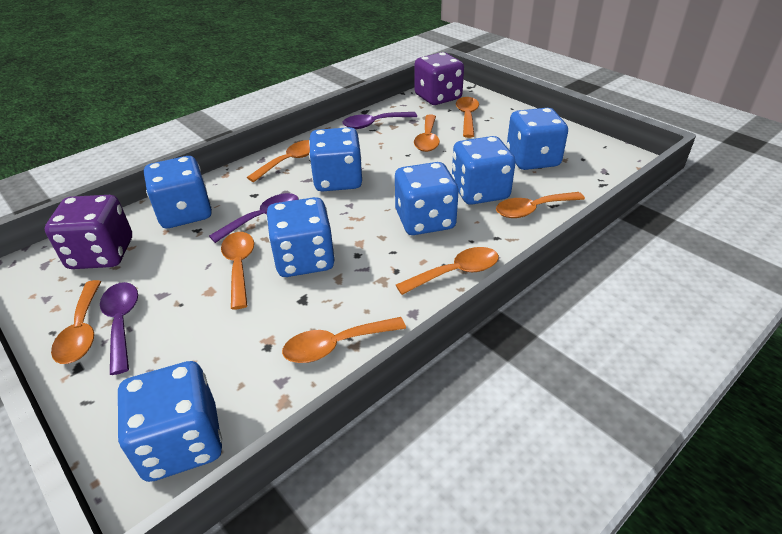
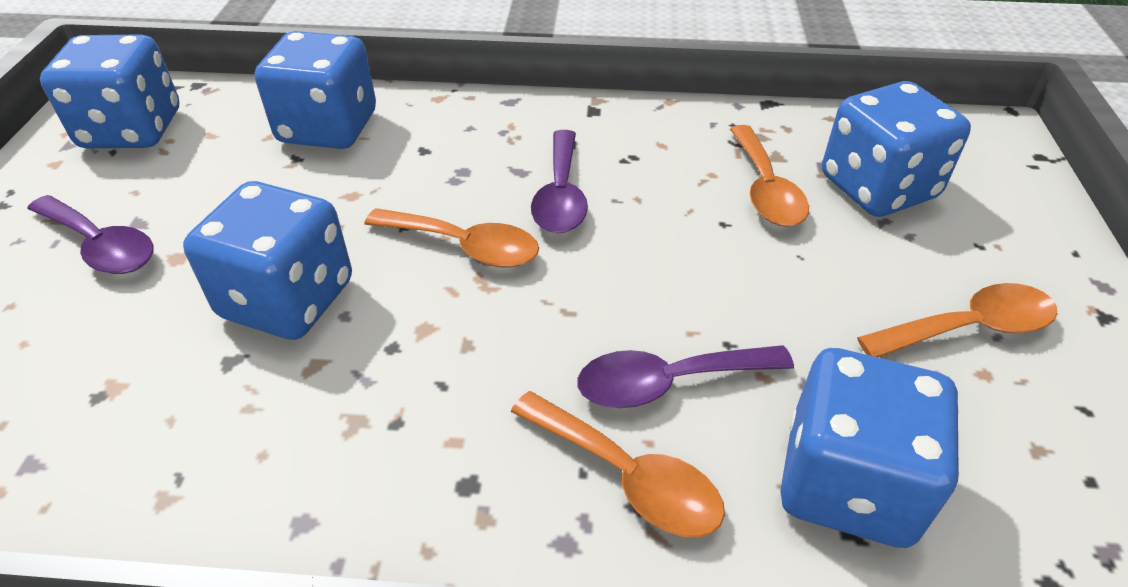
blue dice: [117,361,222,482] [144,156,212,228] [266,197,335,277] [309,127,362,191] [395,162,459,235] [452,136,516,205] [507,108,568,170] = 7 -> [40,35,179,148] [183,181,352,340] [255,31,376,149] [780,348,959,548] [822,81,971,217] = 5
orange spoon: [51,280,101,364] [221,232,254,309] [247,140,310,182] [282,317,406,363] [396,247,499,295] [414,115,440,152] [456,97,479,138] [496,192,585,218] = 8 -> [364,208,539,268] [511,391,725,538] [730,125,809,226] [857,283,1058,358] = 4
purple dice: [45,195,132,269] [414,52,464,105] = 2 -> none = 0

